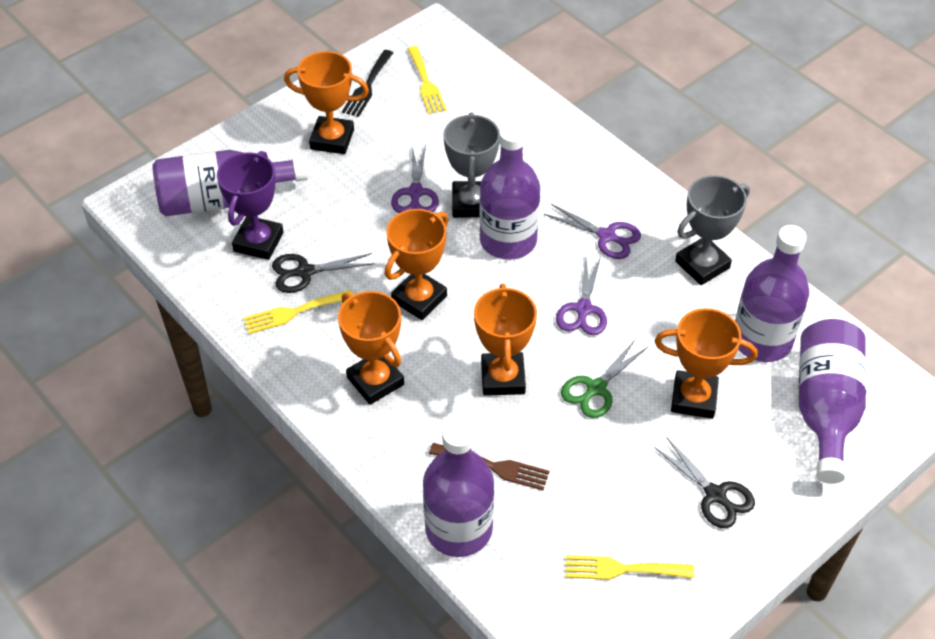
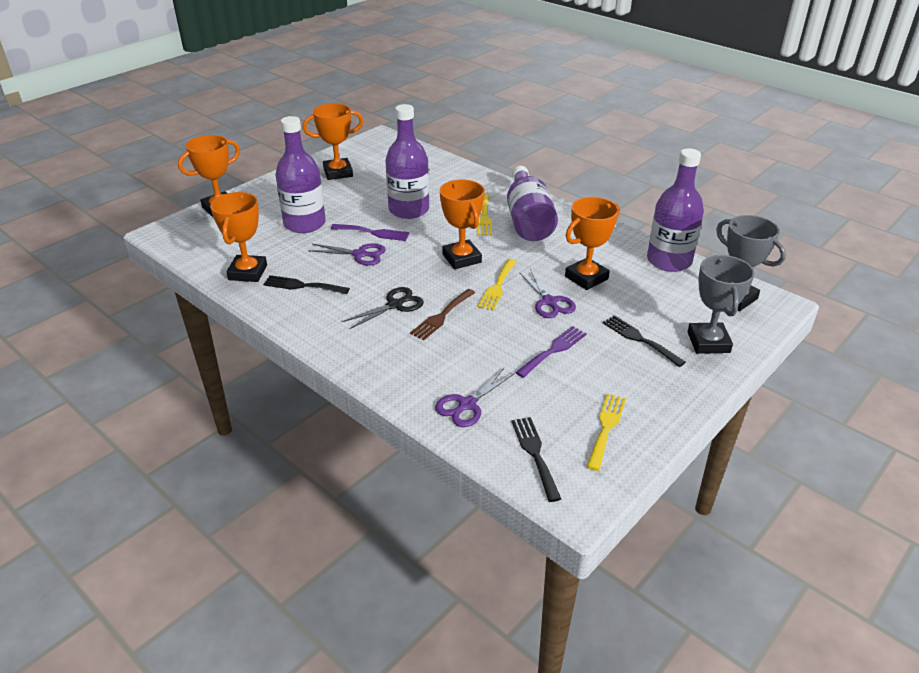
black fork: [342,50,393,117] = 1 -> [263,275,350,294] [512,417,561,502] [603,315,686,367] = 3
black scissors: [272,253,375,293] [654,438,755,528] = 2 -> [342,287,424,329] = 1
green scissors: [561,340,648,418] = 1 -> none = 0
purple bottle: [152,150,308,216] [423,421,494,557] [479,123,540,260] [735,225,809,362] [799,319,866,484] = 5 -> [275,116,326,233] [385,104,429,219] [507,166,558,241] [647,148,704,272] = 4
purple fork: none = 0 -> [331,224,410,241] [515,326,587,378] = 2
purple trophy: [217,151,283,260] = 1 -> none = 0

